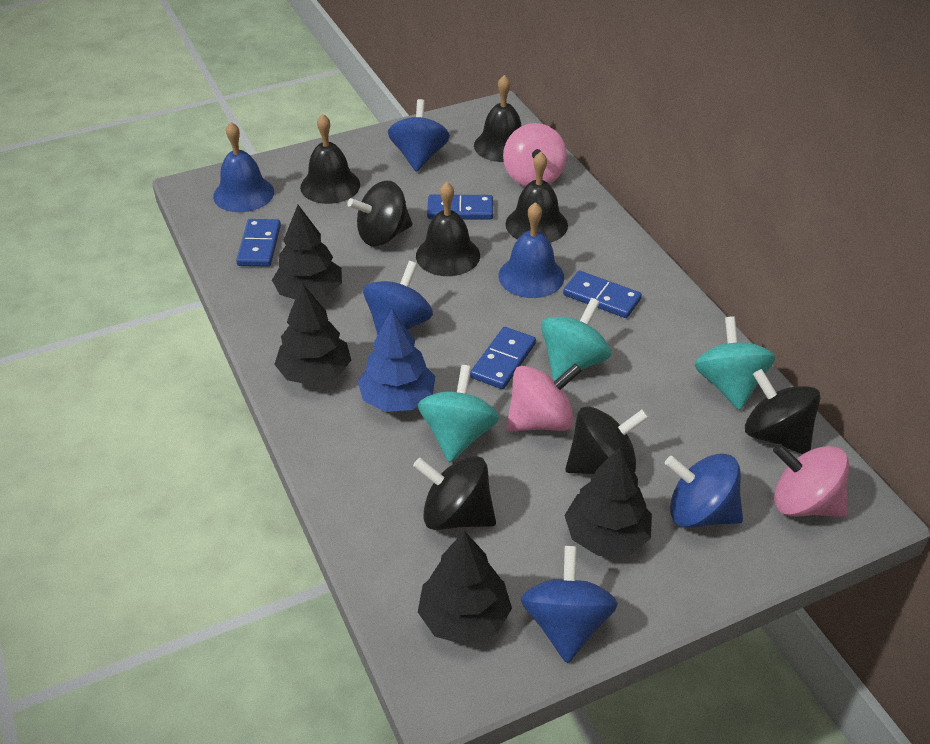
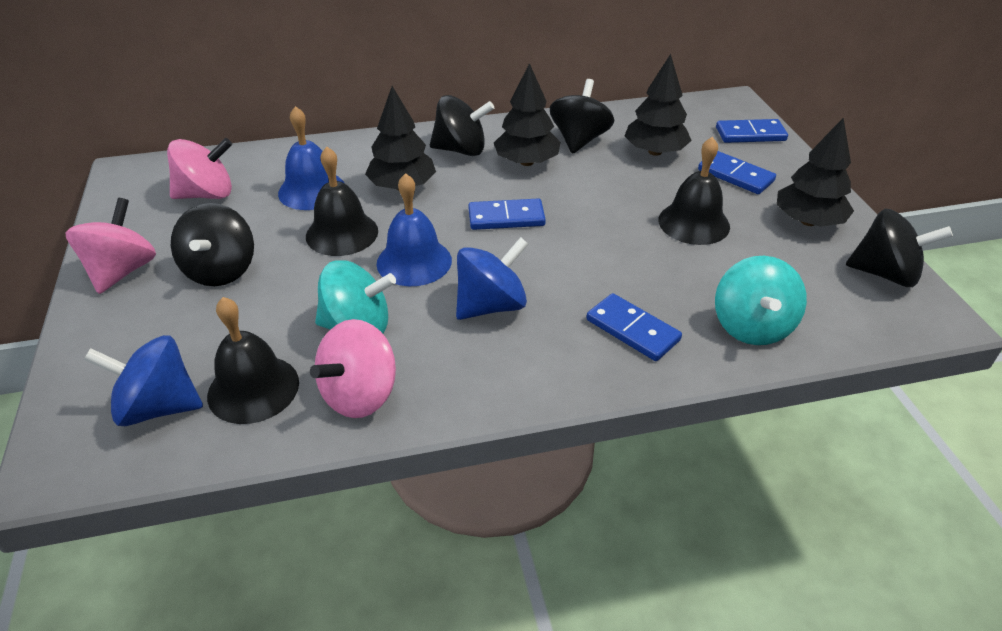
black bell: [300,114,360,204] [416,182,480,276] [474,75,522,162] [506,152,568,243] = 4 -> [207,297,299,424] [306,147,378,256] [658,136,730,245] = 3
blue spinning top: [363,261,433,335] [388,99,450,172] [521,546,618,663] [665,453,743,528] = 4 -> [84,335,203,426] [456,237,529,320] = 2
blue tree: [358,309,435,412] = 1 -> none = 0
turquoise spinning top: [418,365,499,462] [541,298,611,381] [695,316,775,410] = 3 -> [315,260,396,333] [715,256,807,345] = 2

